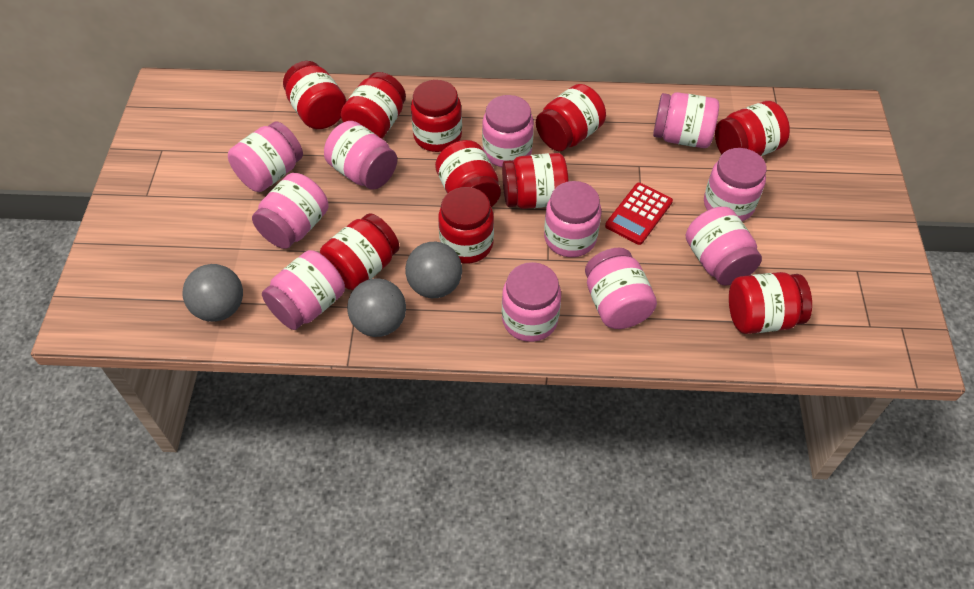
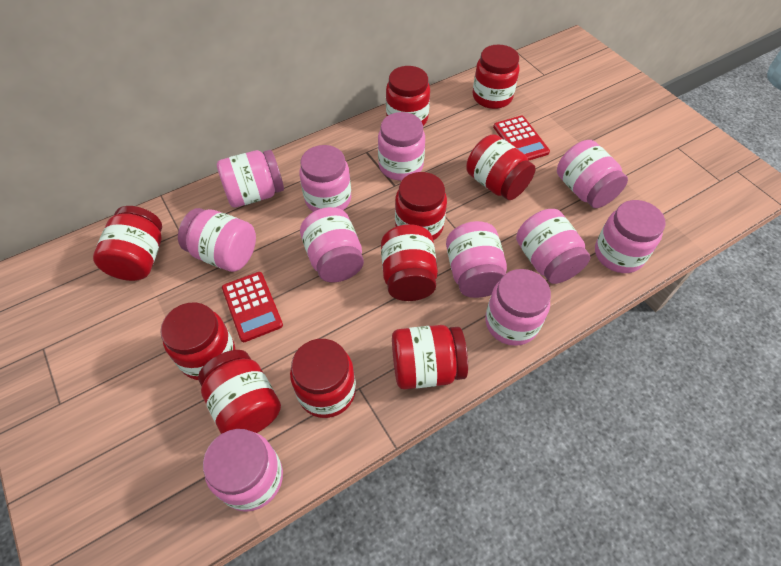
grey ball: [183,264,243,322] [347,278,406,337] [405,242,462,298] = 3 -> none = 0
red calculator: [605,183,673,245] = 1 -> [222,272,283,342] [493,116,550,161] = 2

